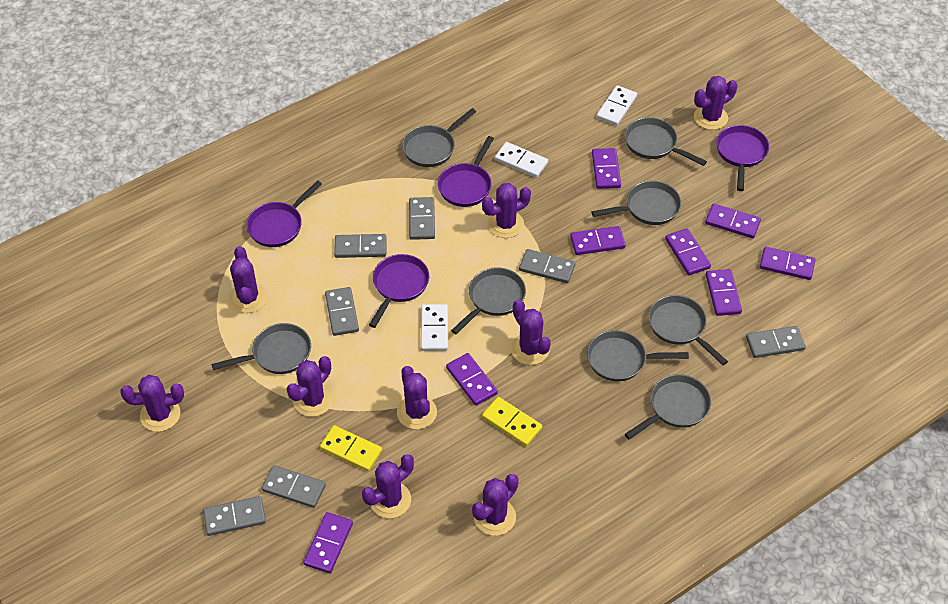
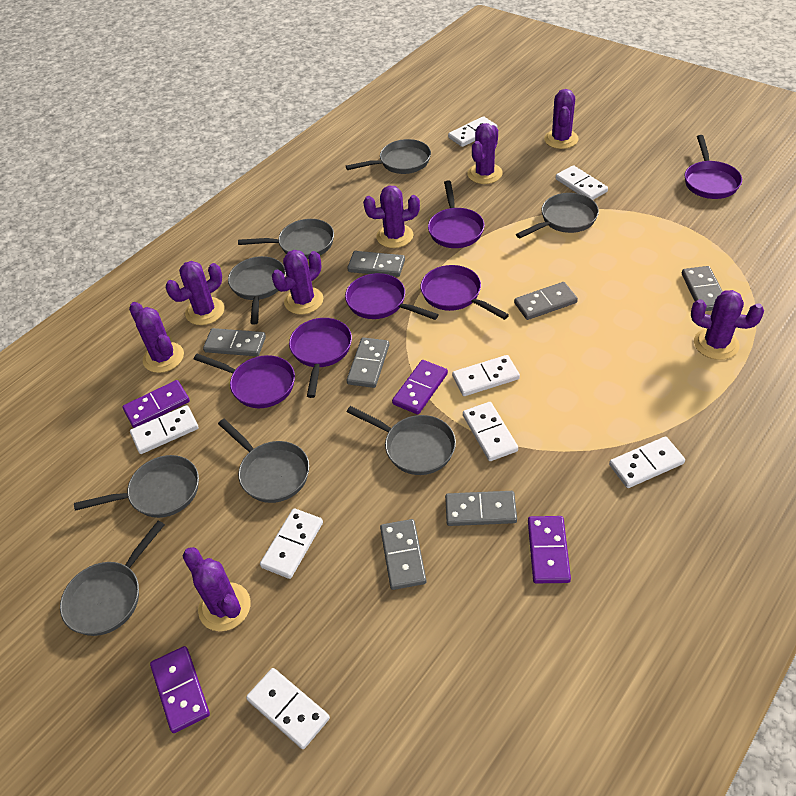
purple cactus: [120,375,184,432] [229,246,267,313] [286,356,333,417] [362,454,414,518] [397,366,437,429] [472,474,519,536] [482,183,531,238] [511,300,551,365] [694,76,737,130] = 9 -> [129,302,184,373] [166,261,225,325] [183,547,251,631] [272,250,323,314] [363,185,420,248] [468,123,503,184] [544,89,579,149] [691,290,764,360] = 8
purple domino: [303,512,353,573] [446,353,498,406] [570,226,626,255] [592,148,621,189] [665,228,711,275] [705,203,761,238] [706,269,742,316] [760,247,815,280] = 8 -> [122,380,190,428] [150,646,210,733] [392,360,448,414] [528,516,571,583] = 4
purple pan: [246,180,322,247] [369,254,429,328] [438,136,494,207] [716,125,769,191] = 4 -> [194,354,295,408] [289,318,352,398] [345,273,439,320] [421,265,509,320] [428,180,485,248] [685,135,742,199] = 6
white domino: [421,304,448,351] [495,142,548,178] [596,85,637,126] = 3 -> [130,405,198,454] [246,668,330,749] [260,508,323,579] [448,116,498,147] [452,355,520,396] [463,402,518,461] [556,165,608,200] [609,436,685,488] = 8
yellow domino: [320,425,382,471] [482,397,542,446] = 2 -> none = 0

